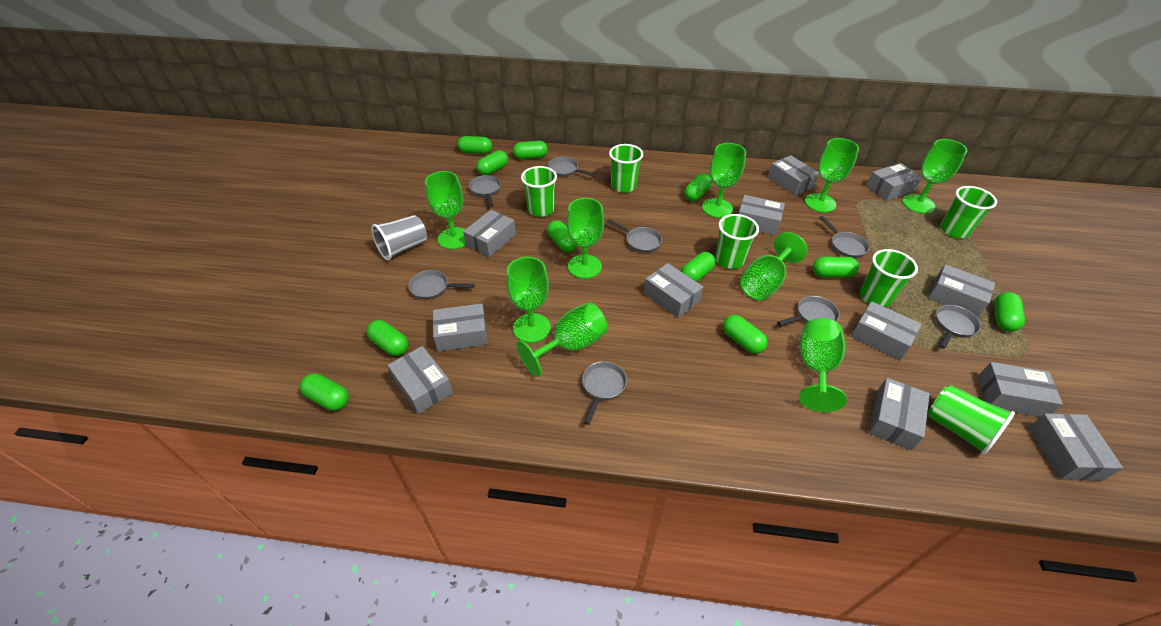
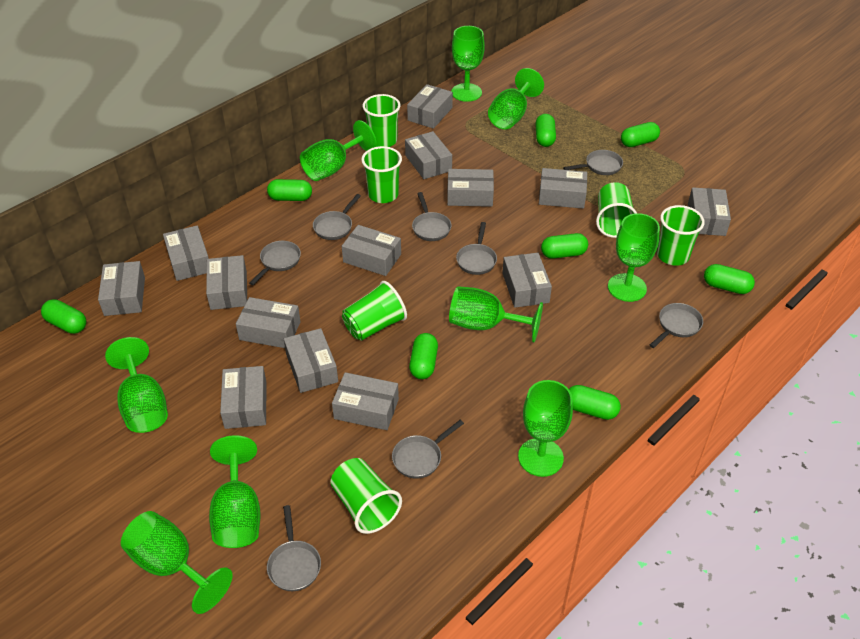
green capsule: [300,373,349,411] [367,320,408,356] [457,136,492,154] [476,150,508,175] [513,141,548,159] [547,220,578,252] [681,252,716,282] [684,174,712,201] [723,315,768,354] [813,257,859,278] [994,292,1025,332] = 11 -> [41,299,86,334] [267,179,312,201] [409,333,438,379] [535,114,556,147] [541,233,588,259] [569,385,621,420] [621,122,660,147] [704,264,755,294] = 8
grey box: [387,346,453,414] [433,303,488,352] [463,210,516,258] [644,263,703,318] [738,195,785,235] [768,155,819,196] [851,301,922,360] [866,163,922,201] [868,378,930,450] [928,264,995,318] [978,362,1063,417] [1029,414,1123,481] = 12 -> [98,261,145,316] [163,225,209,281] [206,255,247,310] [220,366,267,429] [236,297,301,348] [284,328,338,393] [332,372,399,430] [342,225,401,276] [405,131,452,179] [407,84,453,129] [447,169,494,207] [502,253,552,308] [539,168,587,209] [688,187,731,236] = 14
grey cup: [371,215,427,261] = 1 -> none = 0

